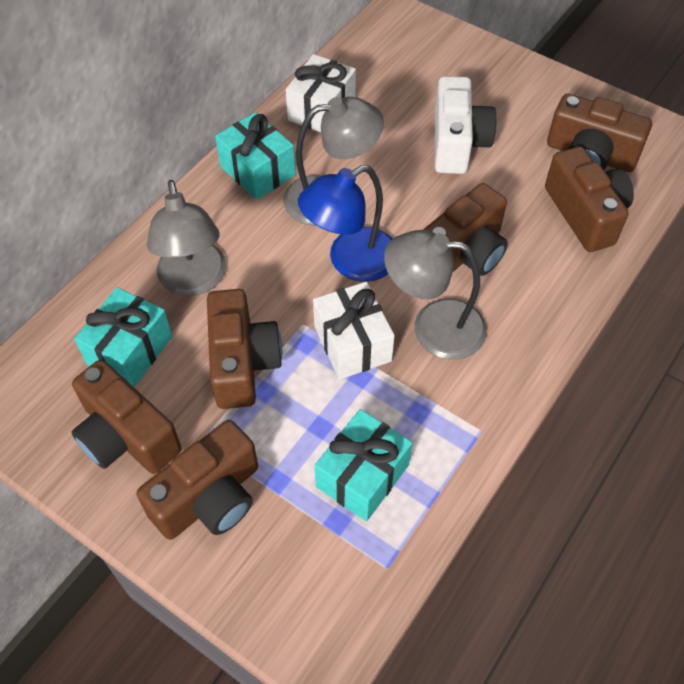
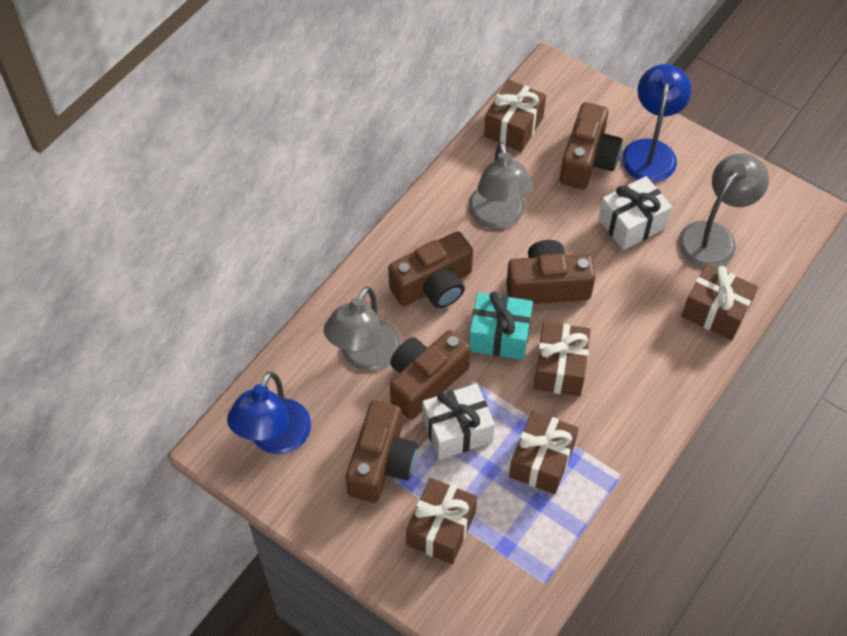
blue lamp: [298,165,392,282] = 1 -> [227,372,311,454] [622,64,692,183] = 2
brown camera: [72,360,182,474] [136,420,258,540] [207,289,282,409] [423,183,508,276] [545,146,634,252] [547,94,652,172] = 6 -> [346,400,418,503] [388,231,473,308] [390,330,471,420] [506,240,596,304] [560,102,622,189] = 5
brown gift: none = 0 -> [406,478,477,564] [484,79,546,152] [509,411,579,494] [533,322,591,396] [681,263,758,340] = 5
turquoise gift: [74,287,173,387] [215,112,296,200] [315,409,412,521] = 3 -> [469,292,533,360] = 1
white camera: [435,76,497,174] = 1 -> none = 0

